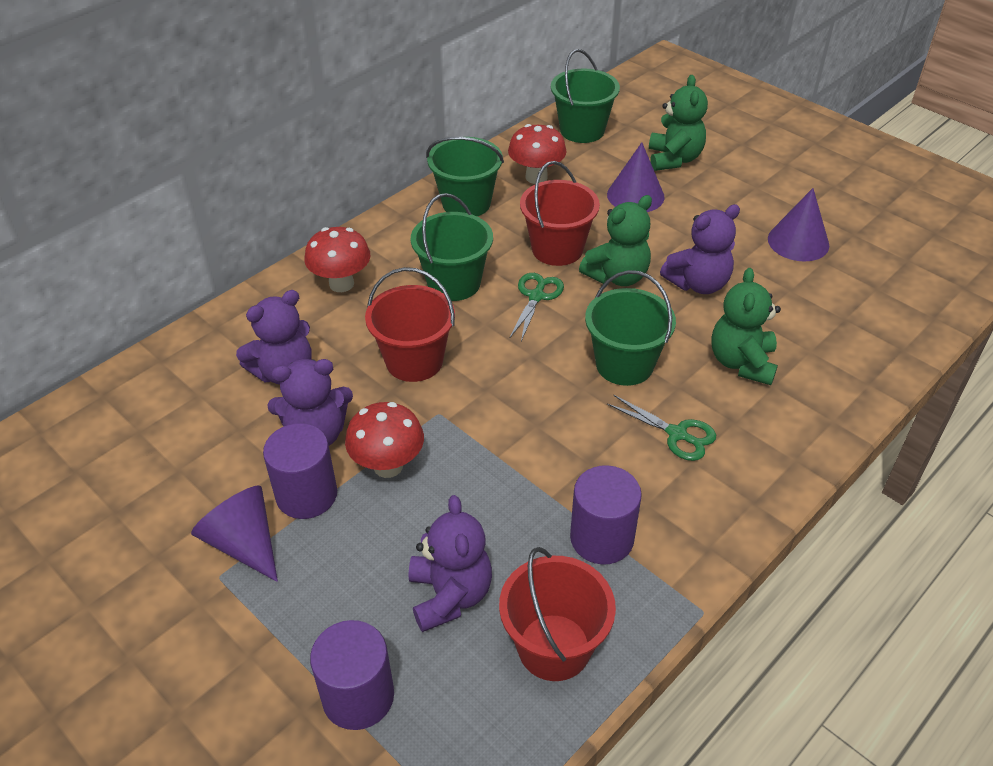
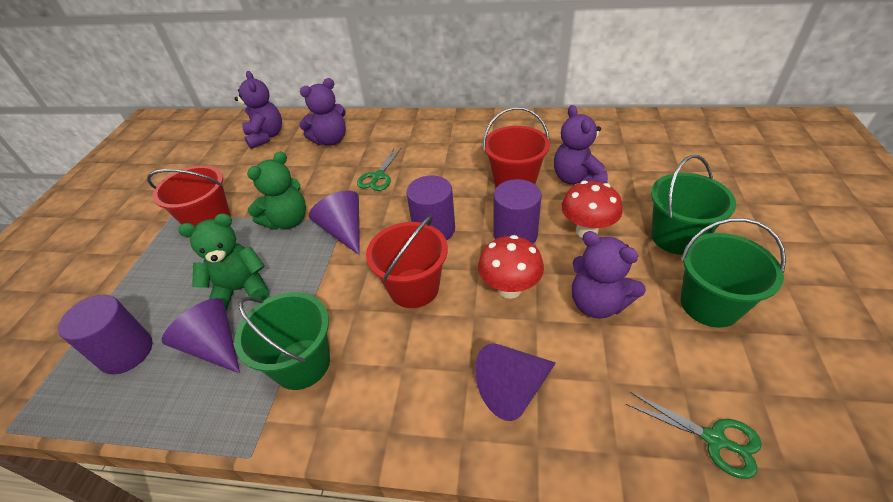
green bucket: [411,193,493,301] [426,137,504,216] [551,49,620,143] [585,270,676,386] = 4 -> [234,292,330,390] [651,155,736,255] [681,218,786,328] = 3
green teddy bear: [579,195,652,286] [649,75,708,171] [711,268,781,385] = 3 -> [178,213,269,311] [247,151,306,230] = 2
red mushroom: [304,227,370,292] [345,402,424,478] [508,124,567,184] = 3 -> [478,235,544,299] [561,181,622,238] = 2

